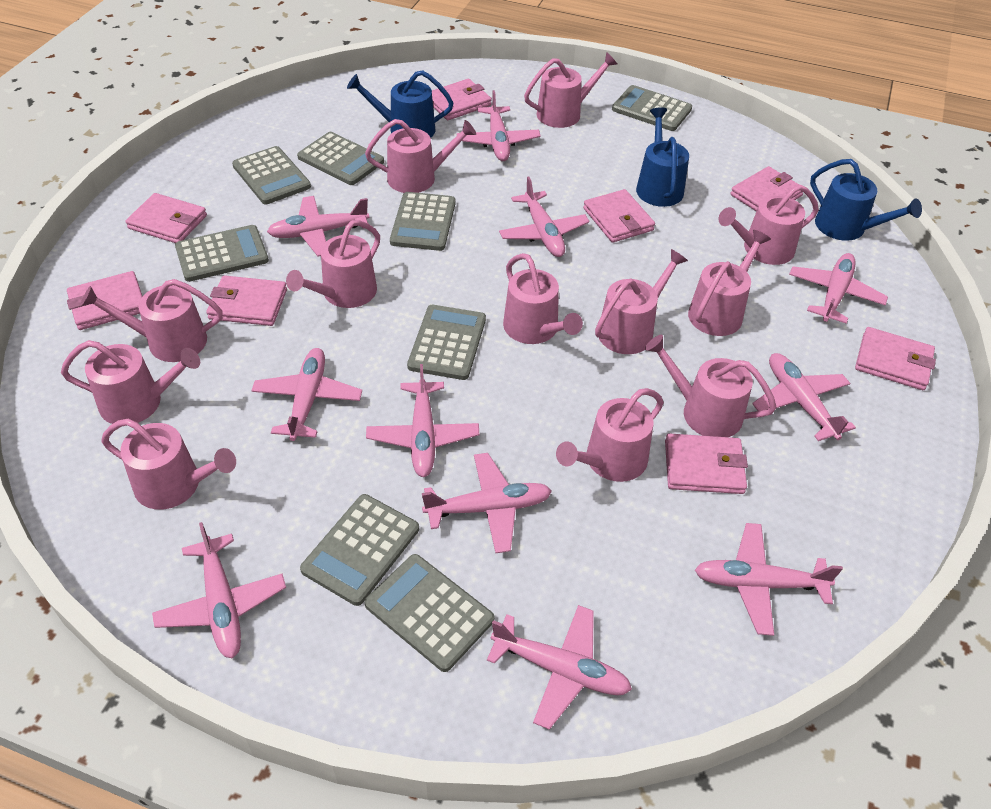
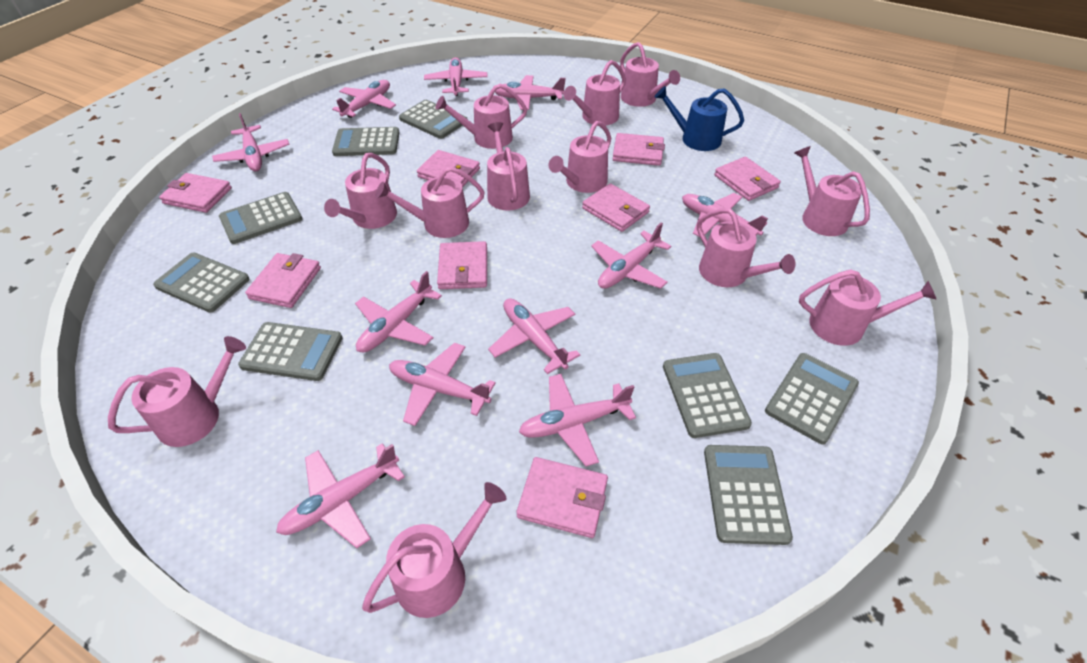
blue watering can: [347,70,453,138] [636,107,689,207] [810,159,922,241] = 3 -> [655,86,744,151] = 1

